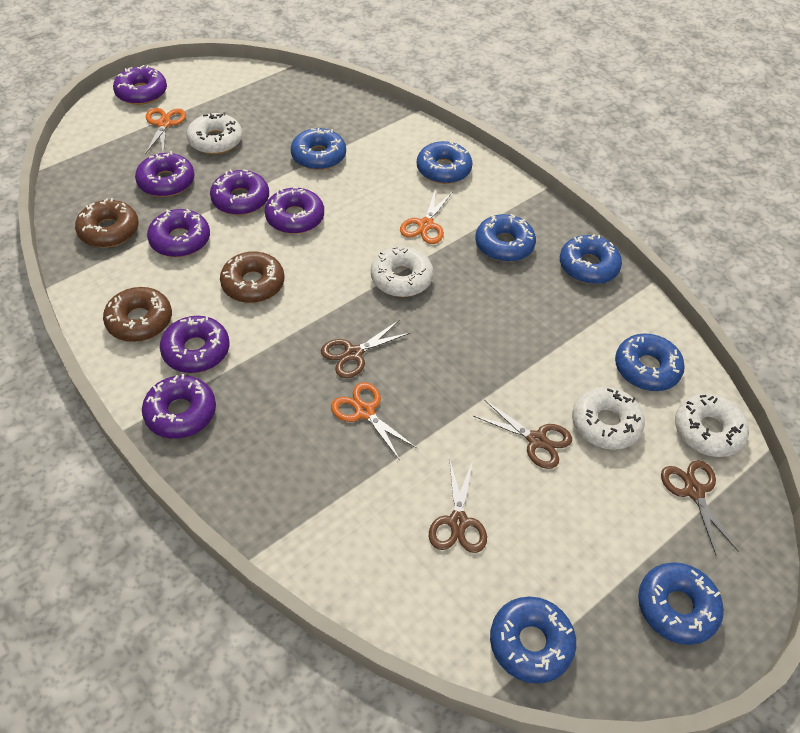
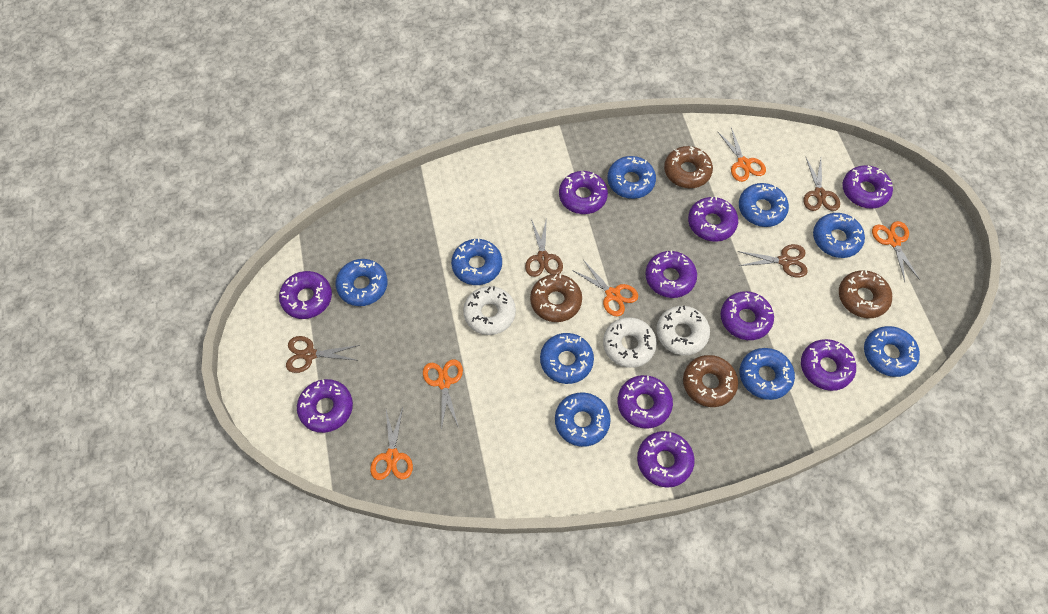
blue donut: [291,128,346,170] [417,141,473,184] [475,214,536,262] [490,597,576,684] [560,234,622,284] [615,333,685,391] [638,562,724,645] = 7 -> [335,259,388,306] [451,238,502,285] [540,333,594,384] [555,392,611,447] [607,156,656,199] [739,183,789,227] [740,348,795,400] [813,213,865,258] [864,326,920,377] = 9
brown donut: [75,198,139,247] [103,287,172,342] [220,252,284,303] = 3 -> [530,274,582,322] [664,146,713,188] [683,355,738,407] [839,270,892,318] = 4
orange scissors: [145,108,186,154] [331,382,417,460] [400,191,452,244] = 3 -> [370,407,413,480] [423,359,463,430] [572,260,638,317] [718,127,766,182] [872,221,920,281] = 5
purple donut: [113,65,167,105] [135,151,194,197] [142,374,216,439] [147,209,210,257] [160,316,229,373] [210,169,269,215] [265,187,324,234] = 7 -> [279,271,332,319] [297,379,353,433] [559,171,608,214] [618,375,673,429] [637,431,695,488] [645,250,697,298] [688,196,738,242] [721,291,774,340] [801,339,856,391] [842,165,893,209] = 10
white donut: [187,112,242,154] [371,246,434,297] [572,387,645,450] [675,394,749,457] = 4 -> [463,286,516,335] [603,317,657,368] [656,306,710,355] = 3

